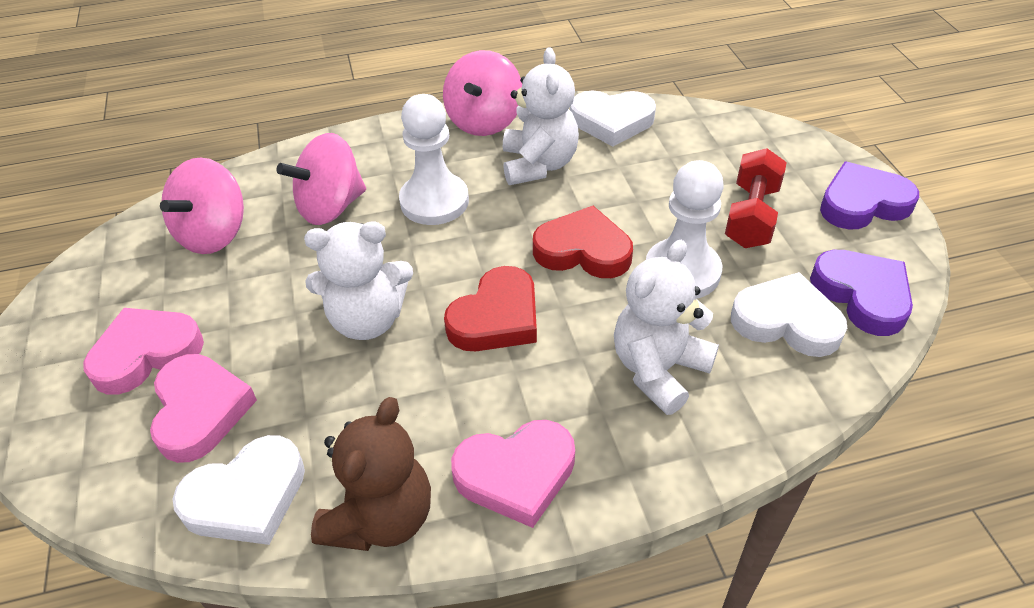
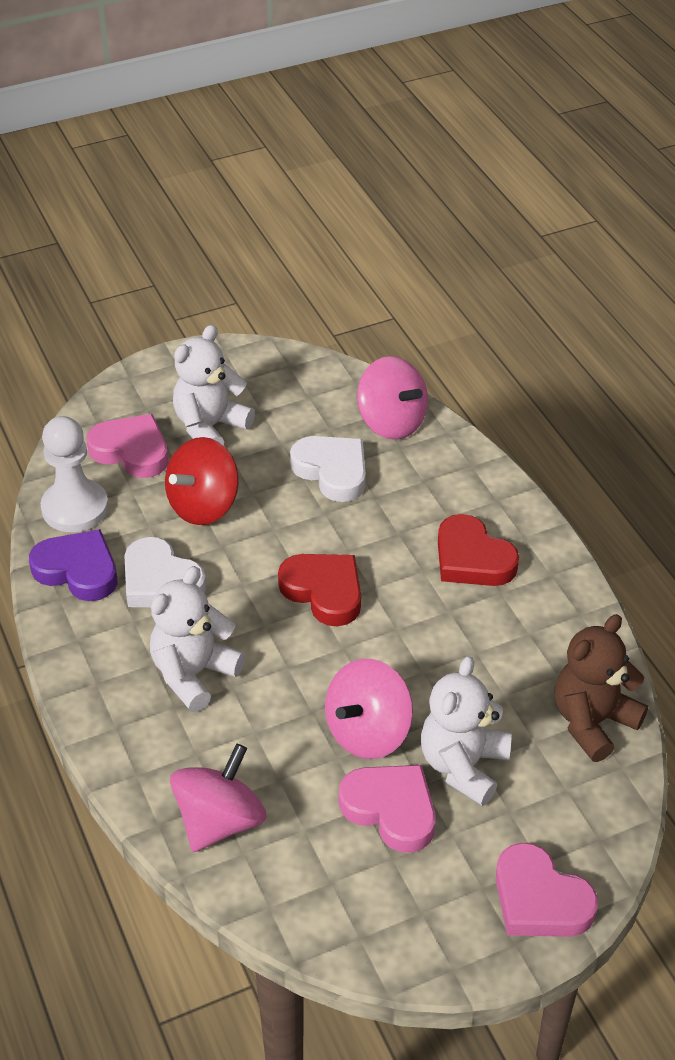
purple heart: [810,250,913,336] [820,162,919,230] = 2 -> [29,529,117,601] = 1
red dumbbell: [725,148,787,248] = 1 -> none = 0
red spinning top: none = 0 -> [165,437,239,525] = 1
white heart: [173,435,305,545] [570,91,656,147] [731,272,847,357] = 3 -> [124,537,206,607] [290,436,366,502] = 2
white pawn: [399,94,469,225] [646,160,724,299] = 2 -> [41,416,108,532] = 1

